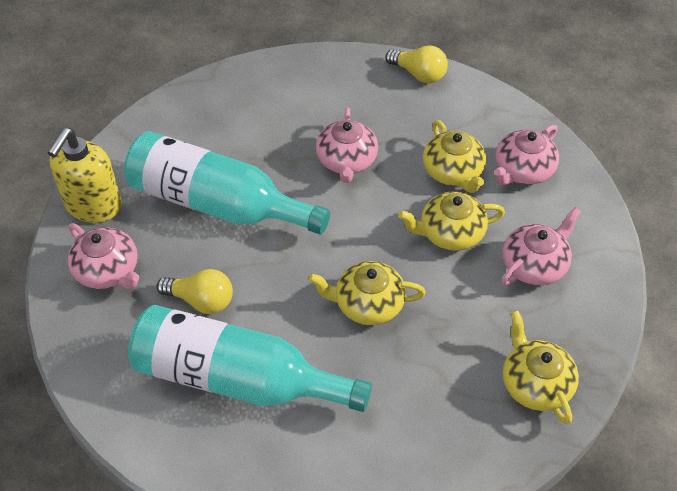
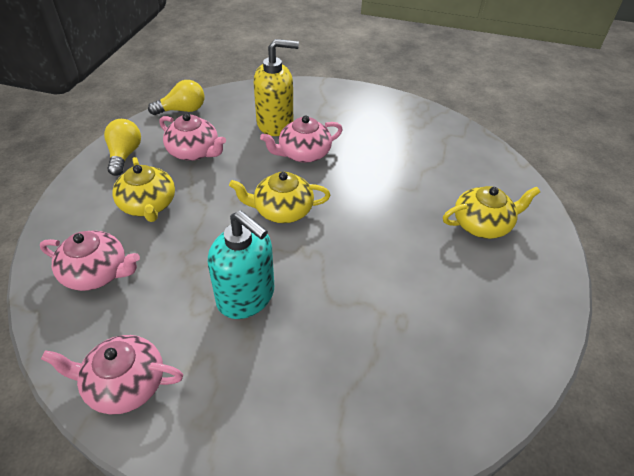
turquoise bottle: [124,131,330,234] [128,305,372,412] = 2 -> none = 0
turquoise soap dispenser: none = 0 -> [208,210,274,319] = 1
yellow teapot: [309,261,426,325] [398,191,505,251] [423,120,486,193] [503,310,579,424] = 4 -> [112,157,175,222] [229,172,331,223] [443,186,540,239] = 3

